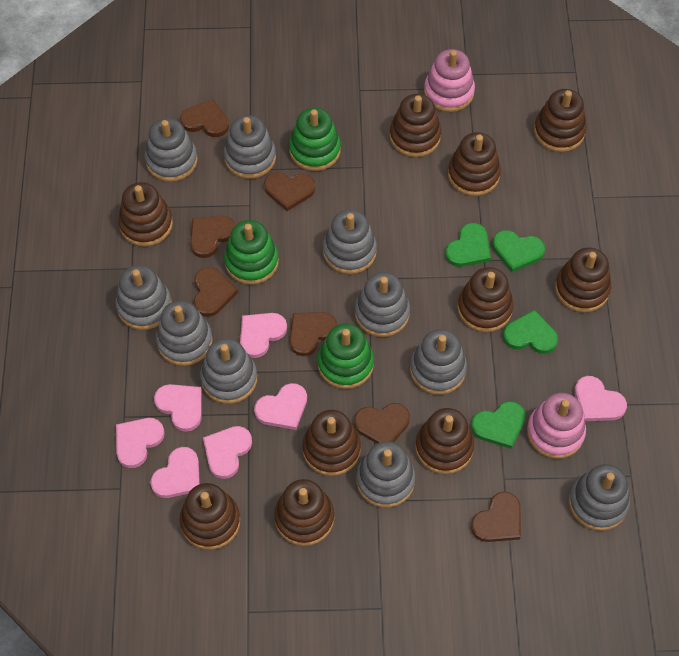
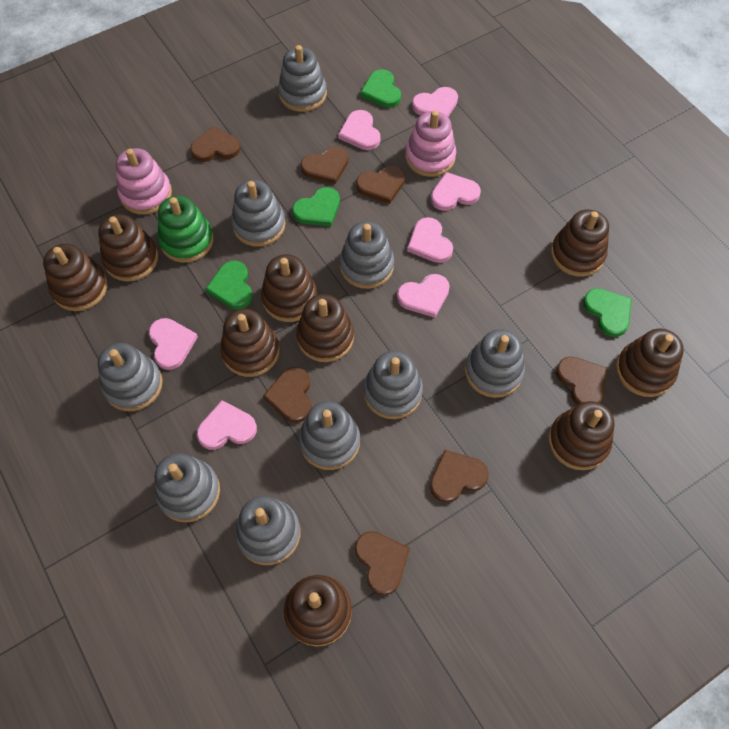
brown stacking toy: [118,182,173,246] [180,483,240,550] [274,479,334,546] [302,410,361,476] [389,94,441,157] [415,408,474,474] [448,132,501,196] [457,267,514,332] [534,89,587,152] [555,247,611,312] = 10 -> [43,244,107,311] [99,214,158,282] [220,309,279,377] [261,254,317,322] [284,575,352,647] [296,294,354,362] [548,401,615,470] [551,209,609,277] [616,329,684,397] = 9
green stacking toy: [224,220,279,285] [289,108,341,171] [317,323,374,389] = 3 -> [158,196,214,263] = 1
grey stacking toy: [115,265,172,330] [145,118,198,182] [156,300,213,366] [200,338,257,404] [224,115,276,179] [323,210,377,274] [355,272,410,337] [356,441,415,508] [410,329,467,395] [569,464,630,531] = 10 -> [98,343,163,411] [154,453,220,523] [231,180,286,247] [235,496,301,565] [278,45,327,112] [299,401,360,470] [340,221,394,289] [363,351,423,419] [465,329,525,398] = 9

